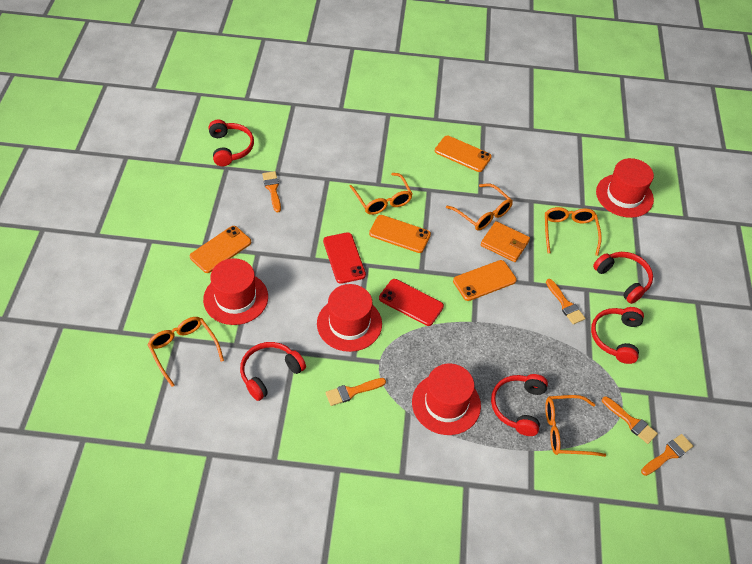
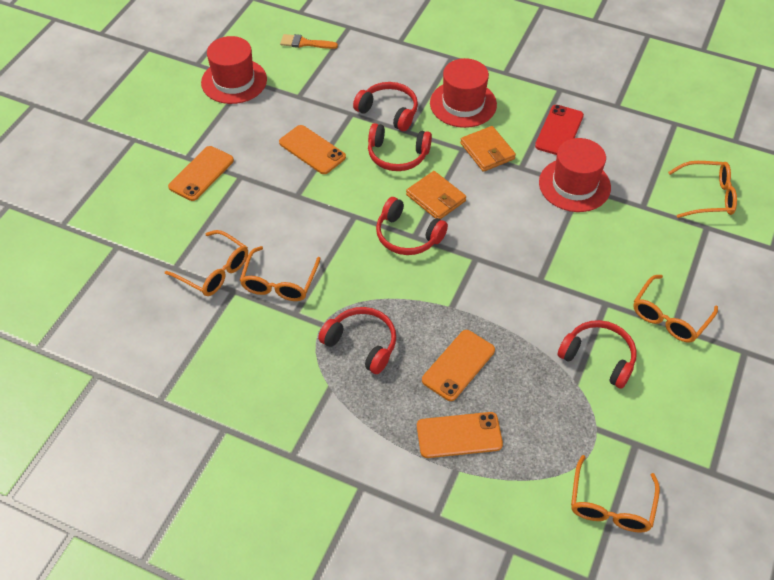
orange brush: [262,171,281,212] [325,378,386,406] [546,279,585,324] [602,396,658,444] [641,434,693,476] = 5 -> [280,34,338,49] = 1
orange wallet: [481,221,530,262] = 1 -> [406,171,466,219] [460,126,516,172] = 2
red hat: [203,258,268,325] [317,284,382,352] [412,364,481,435] [596,158,654,218] = 4 -> [201,36,267,104] [430,58,497,128] [539,138,611,212] = 3
red phone: [323,232,366,284] [379,279,444,326] = 2 -> [535,105,584,155] = 1

